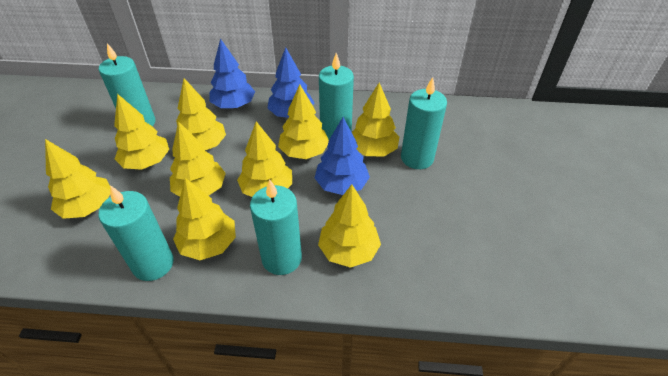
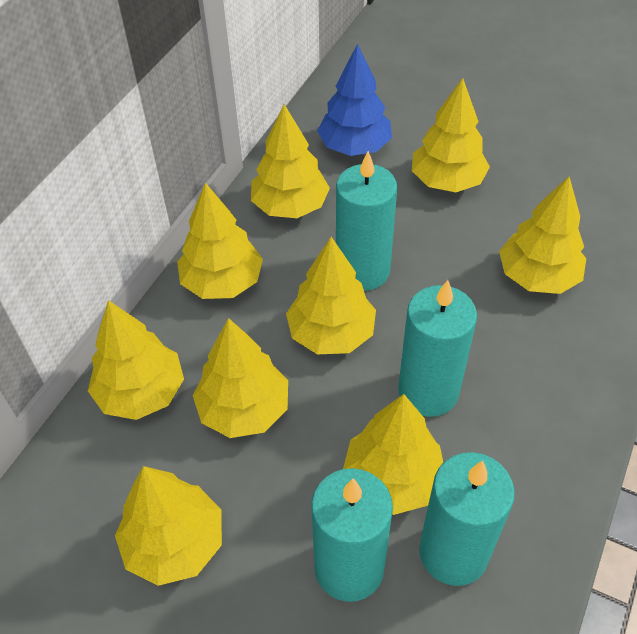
blue tree: [209,38,255,109] [267,47,314,118] [315,117,370,195] = 3 -> [317,43,392,156] = 1
turquoise candle: [98,185,174,281] [99,43,155,126] [250,179,302,275] [319,53,354,139] [401,77,447,169] = 5 -> [311,468,393,602] [336,151,397,291] [398,280,477,417] [419,452,515,586] = 4

